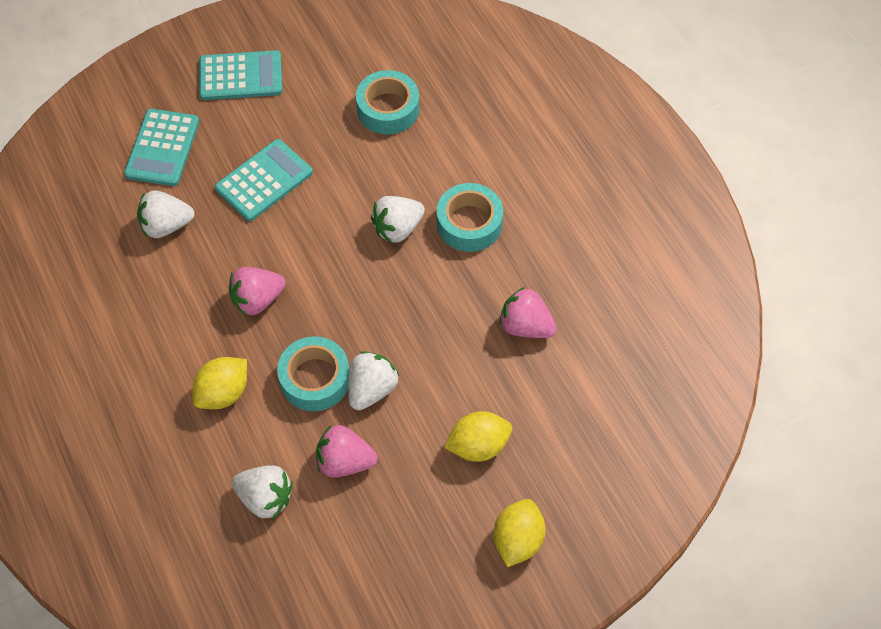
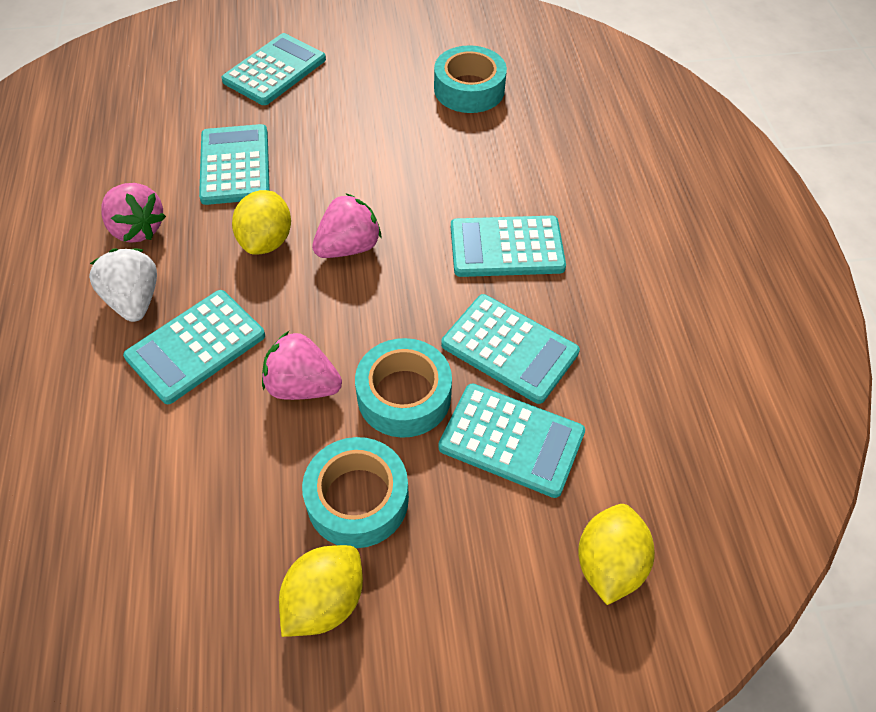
turquoise calculator: [124,109,199,186] [199,50,282,100] [215,139,313,221] = 3 -> [123,290,265,404] [199,124,270,205] [221,33,326,105] [438,383,585,498] [441,294,580,404] [451,216,566,277] = 6
white strawberry: [137,190,195,238] [231,466,293,519] [348,351,399,410] [371,196,425,243] = 4 -> [89,248,157,322] = 1

